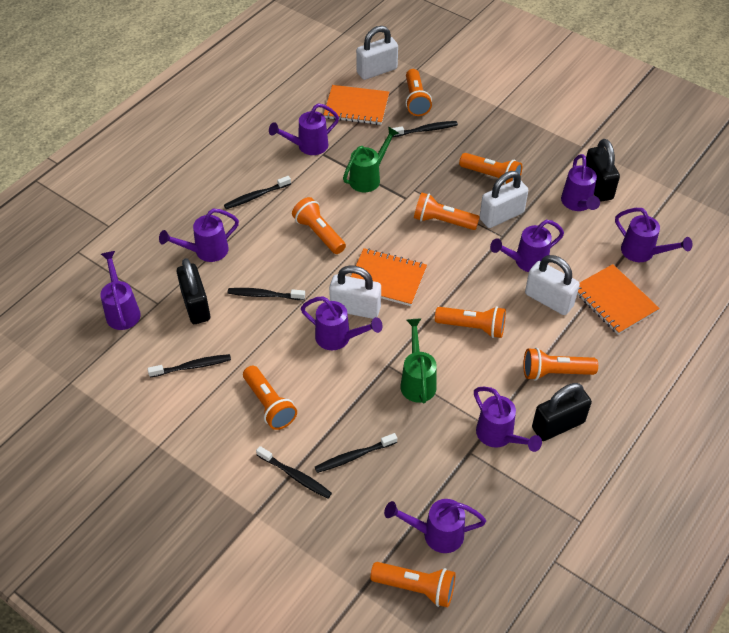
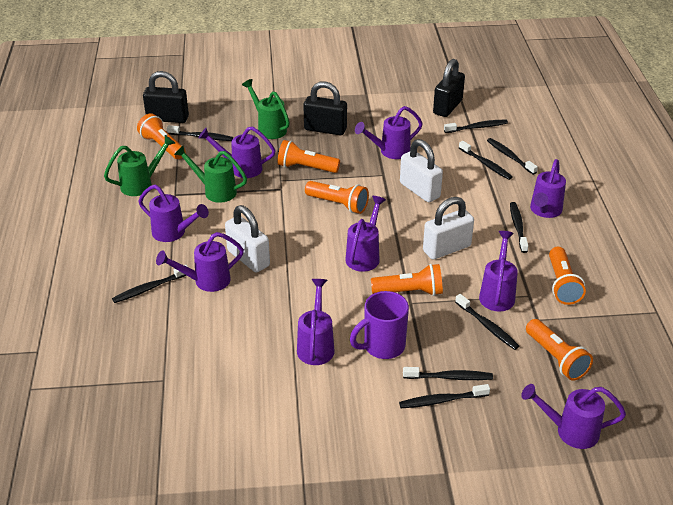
black toothbrush: [148,354,231,377] [224,176,291,209] [228,288,305,300] [256,446,332,499] [315,433,397,473] [392,121,458,137] = 6 -> [112,264,189,303] [167,125,233,141] [399,384,490,408] [403,367,493,380] [444,120,508,133] [455,294,519,350] [459,141,513,180] [487,138,538,175] [510,202,528,253] = 9
green watering can: [343,126,399,192] [401,319,437,403] = 2 -> [104,135,175,196] [174,146,247,203] [242,79,290,139] = 3
orange flashlight: [243,366,297,430] [292,197,346,254] [370,562,456,607] [406,69,432,116] [414,192,480,230] [435,306,506,338] [459,153,522,185] [523,348,598,380] = 8 -> [137,113,186,159] [277,140,340,173] [305,181,369,214] [371,264,443,296] [526,319,593,381] [549,247,586,305] = 6
orange notebook: [323,85,389,125] [351,248,427,306] [577,264,660,335] = 3 -> none = 0
purple mug: none = 0 -> [350,291,409,359] = 1
white padlock: [329,265,381,319] [356,26,398,80] [480,171,528,228] [525,255,580,315] = 4 -> [225,205,270,272] [400,139,443,202] [423,197,474,260] = 3

